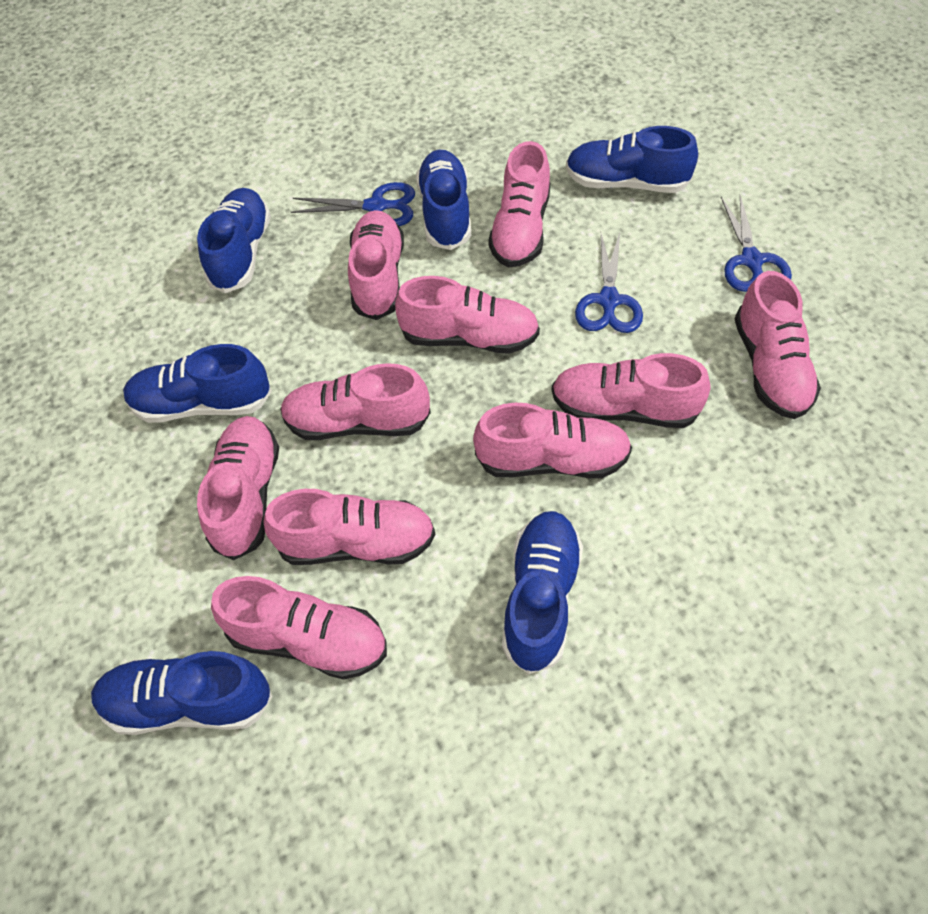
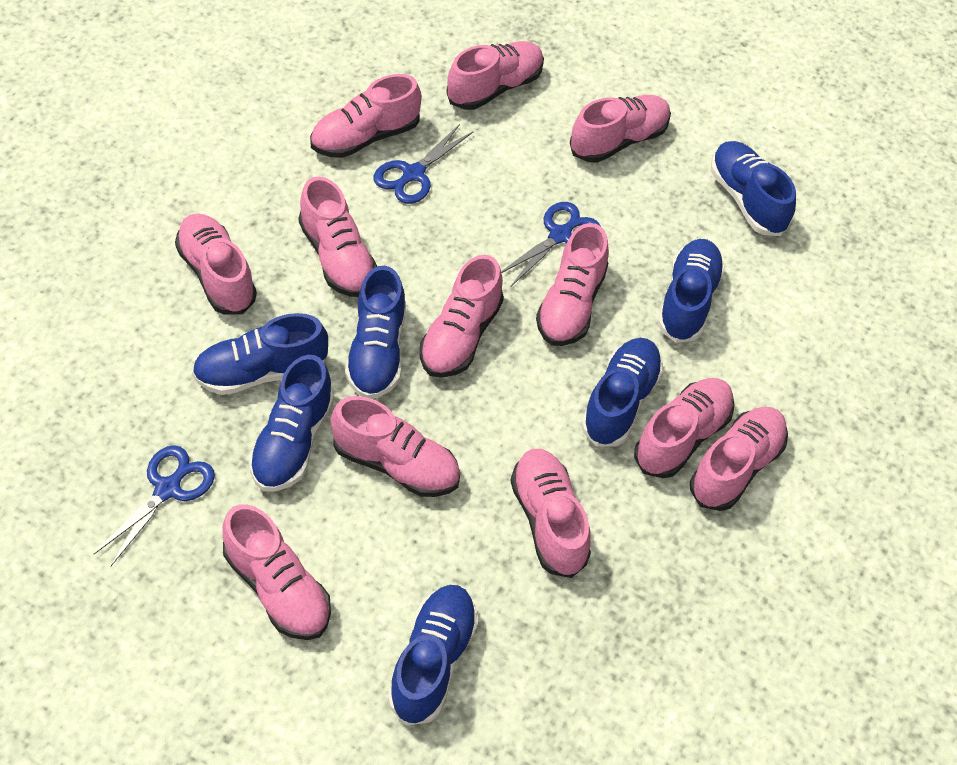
blue shoe: [91,651,273,735] [123,344,272,423] [197,188,271,293] [416,150,471,250] [502,511,583,674] [566,126,698,193] = 6 -> [192,313,328,395] [249,355,334,492] [345,265,406,399] [388,585,478,725] [581,338,663,447] [658,239,725,343] [710,141,796,236] = 7
pink shoe: [197,416,279,560] [211,576,387,680] [263,489,435,565] [280,363,431,440] [348,210,404,320] [395,276,540,354] [473,403,632,478] [489,141,550,267] [552,353,711,428] [735,271,821,419] = 10 -> [175,214,257,314] [222,504,331,640] [299,176,377,297] [310,74,421,158] [331,396,460,497] [420,255,504,378] [447,41,544,110] [511,449,591,578] [536,223,609,346] [570,95,671,163] [634,378,735,478] [690,407,788,511] = 12

